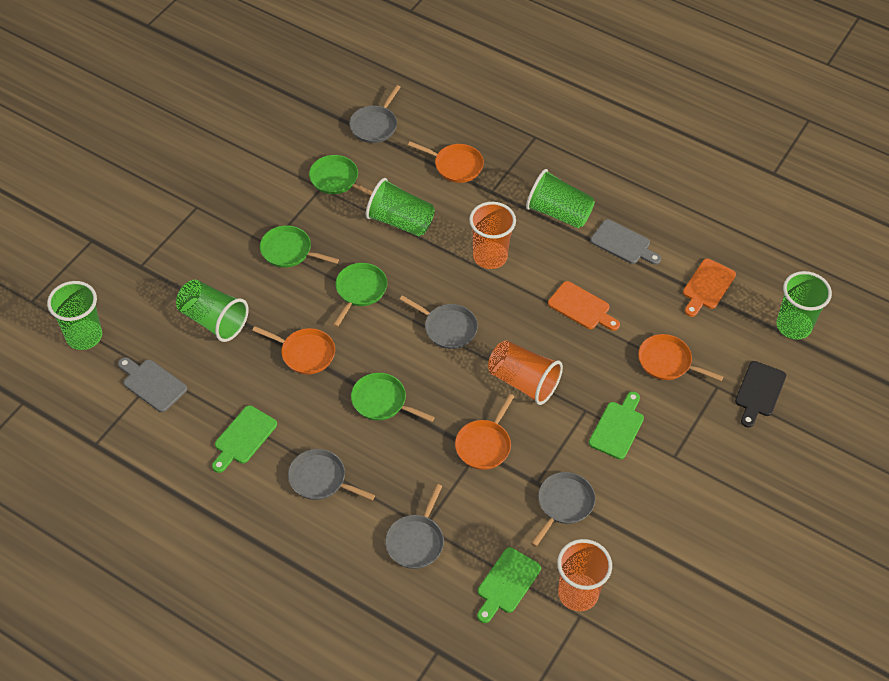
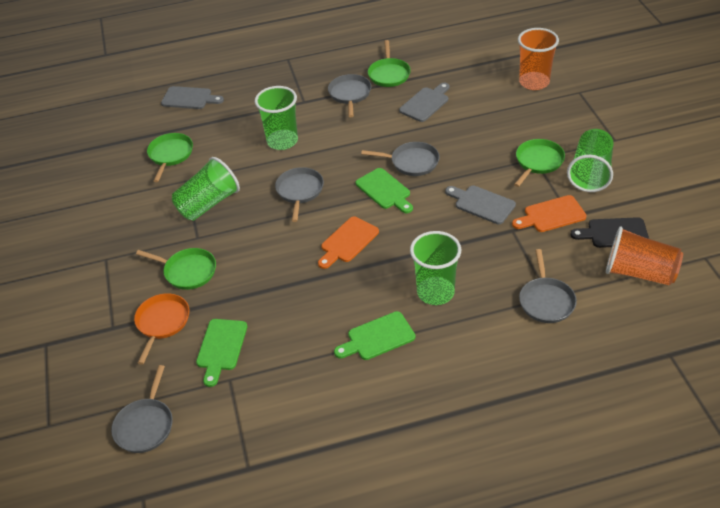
green cup: [47,281,102,350] [176,279,249,342] [366,178,435,237] [526,169,595,228] [776,271,832,340] = 5 -> [172,157,240,221] [255,86,298,150] [410,231,461,305] [567,129,614,192] = 4
grey cutting board: [118,357,187,412] [590,219,661,265] = 2 -> [161,86,224,109] [399,83,449,122] [445,186,516,224] = 3
orange cup: [469,202,516,269] [488,340,563,405] [557,539,612,611] = 3 -> [518,28,559,90] [606,227,683,285] = 2
orange pan: [252,326,335,374] [408,141,484,183] [455,394,515,470] [638,334,724,381] = 4 -> [134,293,189,365] = 1

